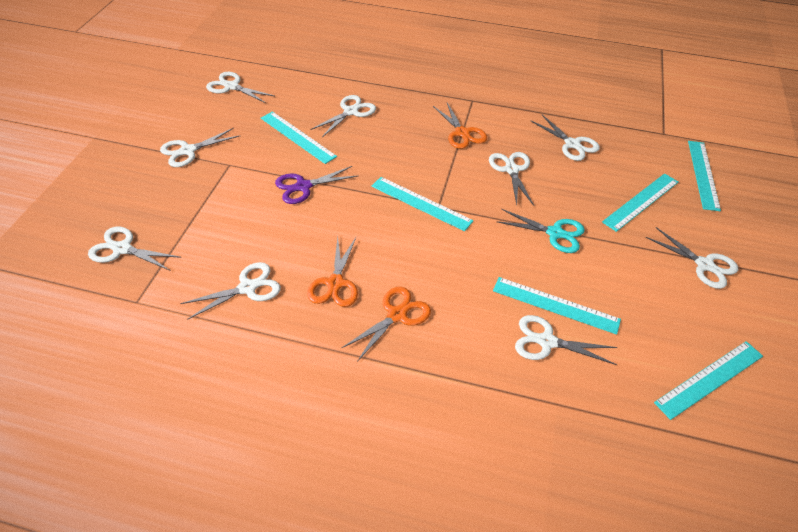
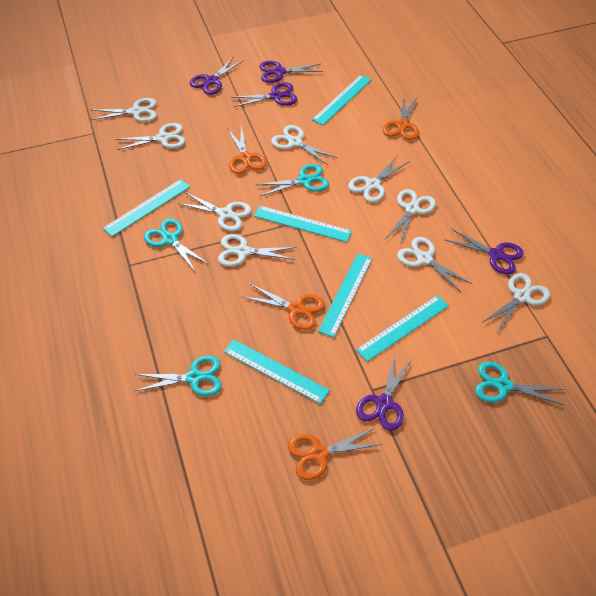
orange scissors: [307,237,358,307] [342,287,431,362] [433,103,487,149] = 3 -> [227,125,267,174] [243,284,325,330] [288,427,383,480] [383,96,419,140] = 4
purple scissors: [275,166,357,204] = 1 -> [190,56,244,95] [231,82,298,107] [260,61,323,83] [356,355,413,431] [444,228,524,275] = 5
turquoise scissors: [496,209,585,253] = 1 -> [135,355,222,396] [144,218,209,271] [256,164,329,196] [475,362,565,406] = 4

